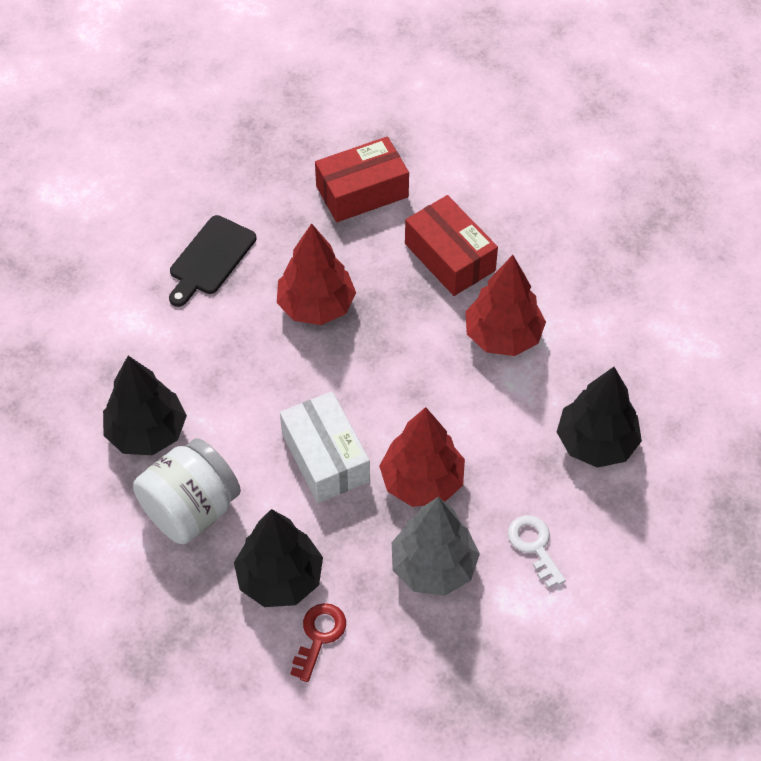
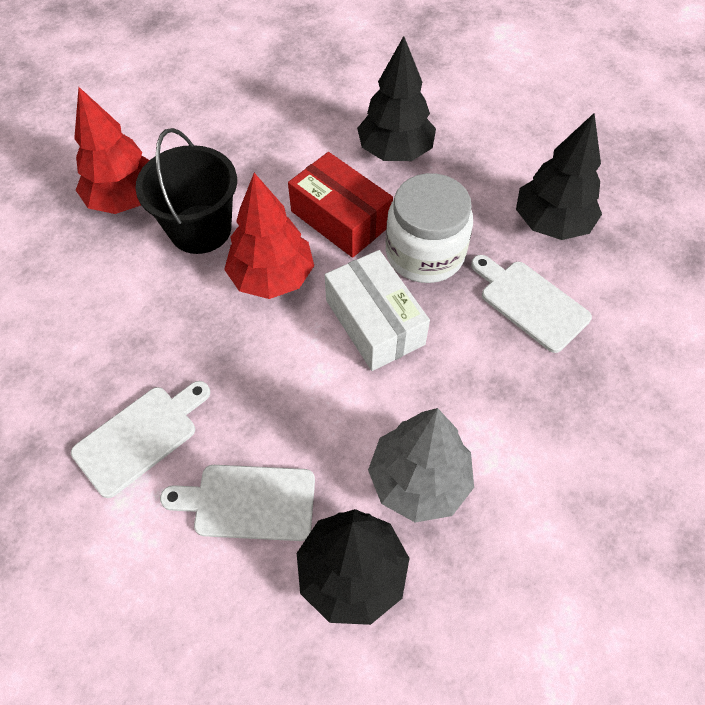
black bucket: none = 0 -> [135,128,237,254] = 1
black cutting board: [169,215,256,307] = 1 -> none = 0
red box: [315,136,409,222] [405,195,498,296] = 2 -> [288,152,393,258] = 1
red key: [290,603,346,682] = 1 -> none = 0
red tree: [277,223,356,325] [379,407,465,507] [465,255,546,356] = 3 -> [74,87,149,214] [224,173,314,299] = 2
white cutting board: none = 0 -> [71,381,210,498] [160,465,315,541] [471,255,592,353] = 3
white key: [508,515,566,588] = 1 -> none = 0

